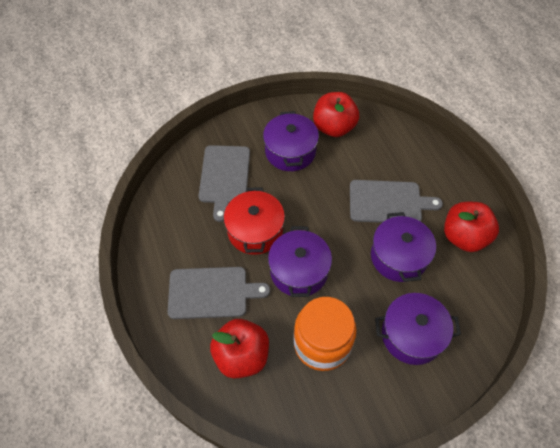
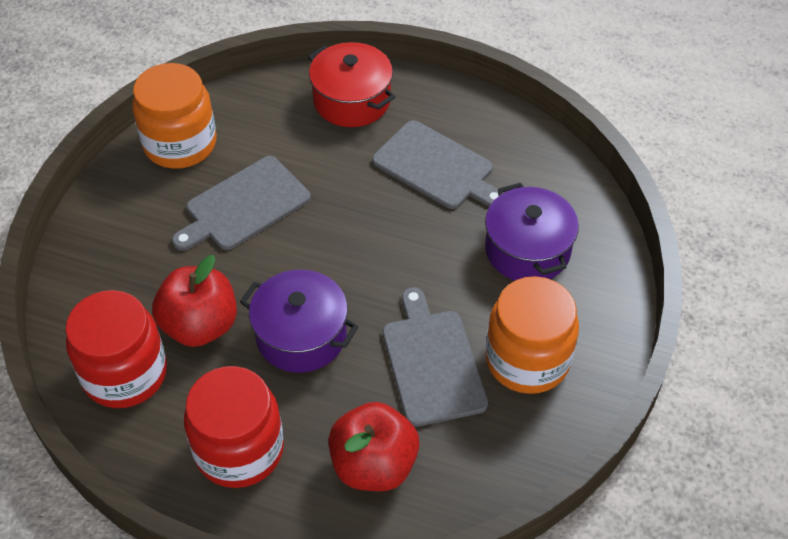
orange jar: [293,297,357,371] = 1 -> [132,63,217,169] [485,276,579,394] = 2
purple pot: [263,111,319,171] [268,226,332,297] [371,212,436,282] [375,293,461,365] = 4 -> [240,270,359,373] [485,183,579,281] = 2
red apple: [210,319,269,378] [313,92,359,137] [444,201,499,252] = 3 -> [152,255,237,347] [329,402,419,491] = 2
red jar: none = 0 -> [65,290,167,408] [184,366,284,488] = 2

